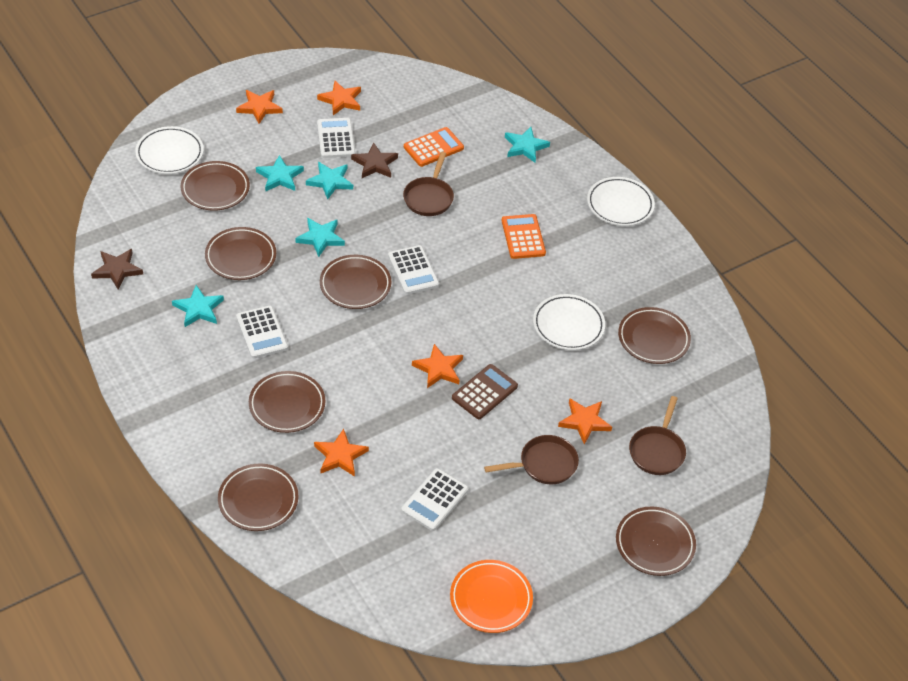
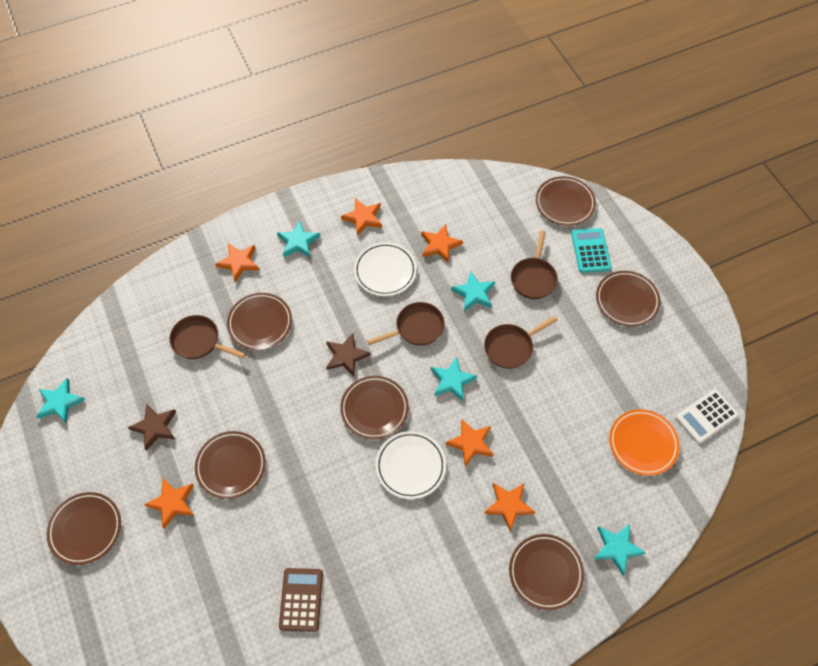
brown pan: [403,152,454,216] [484,435,579,484] [629,396,686,475] = 3 -> [169,315,245,359] [367,302,445,346] [484,316,558,369] [511,230,558,299] = 4
orange calculator: [404,127,464,167] [502,214,546,259] = 2 -> none = 0
orange star: [236,90,283,124] [314,429,369,477] [317,81,361,115] [412,344,463,388] [558,398,612,445] = 5 -> [144,479,194,529] [215,243,259,282] [341,198,382,236] [421,224,463,263] [446,419,494,466] [484,483,535,532] = 6
turquoise calculator: none = 0 -> [571,228,611,273] = 1
white calculator: [236,306,288,358] [317,118,355,158] [388,245,439,294] [401,468,469,531] = 4 -> [676,389,739,444] = 1
white plate: [135,126,204,174] [533,294,605,350] [587,177,655,226] = 3 -> [354,242,417,296] [376,431,446,499] = 2

